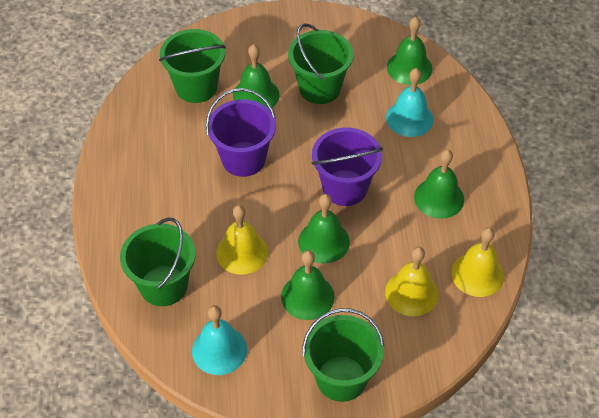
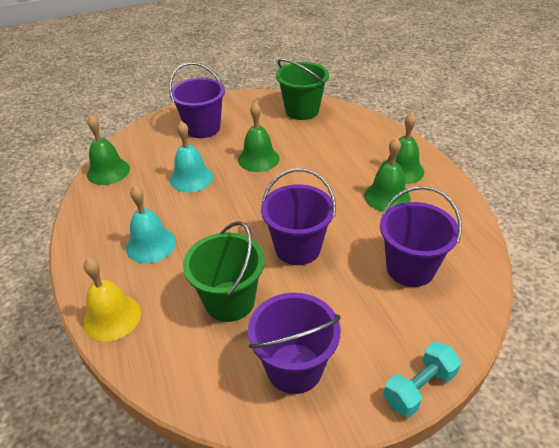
green bell: [233,44,279,110] [281,250,335,320] [298,194,350,263] [387,17,433,85] [414,149,464,219] = 5 -> [87,115,130,185] [238,103,280,172] [364,138,411,211] [380,112,424,184] = 4
green bucket: [120,217,196,306] [159,29,226,103] [288,24,353,104] [302,308,384,402] = 4 -> [183,221,265,322] [276,59,329,120] = 2
purple bucket: [206,88,276,177] [312,127,383,206] = 2 -> [169,62,225,138] [248,293,341,394] [261,168,336,265] [380,186,462,287] = 4
turquoise dumbbell: none = 0 -> [383,342,461,417] = 1
yellow bell: [216,205,268,275] [385,247,439,316] [451,227,504,297] = 3 -> [83,258,141,342] = 1

